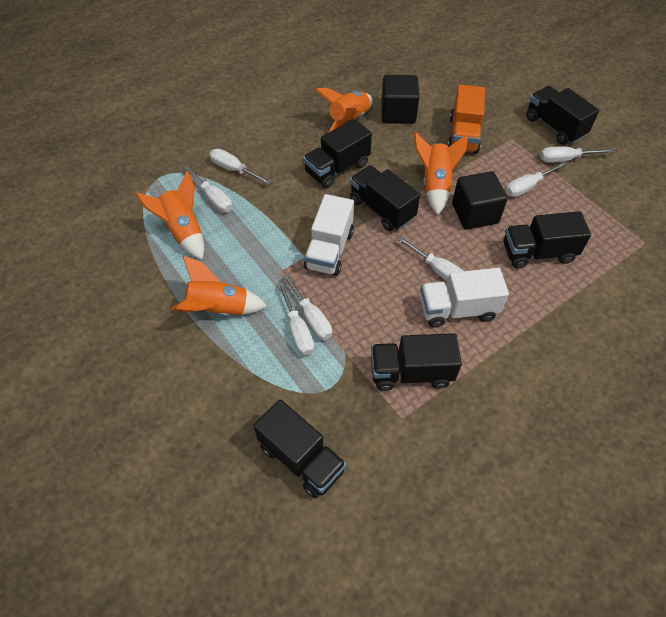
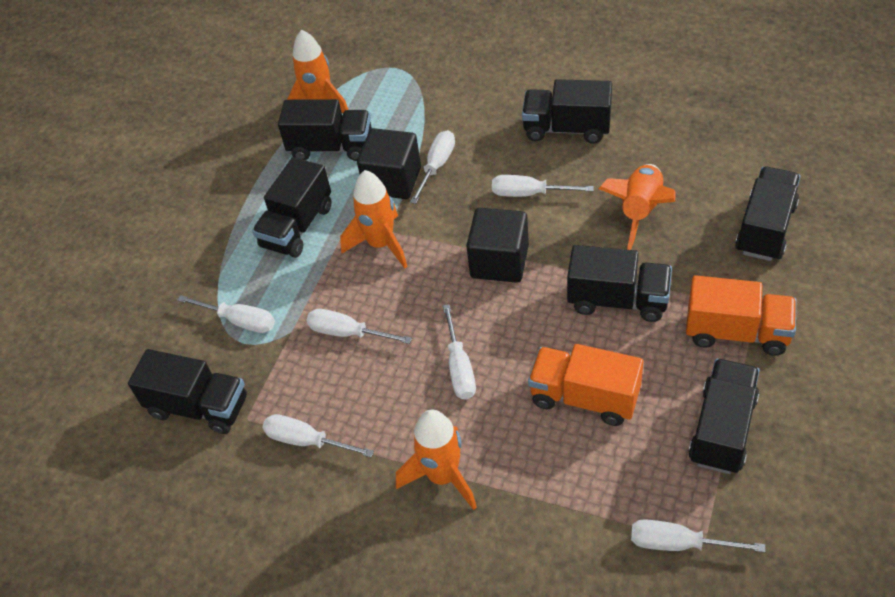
black truck: [253,399,347,498] [303,119,372,188] [350,165,420,231] [371,333,462,391] [504,211,591,268] [526,86,599,145] = 6 -> [128,349,247,434] [252,157,332,258] [278,99,372,161] [522,79,612,144] [567,245,672,322] [688,359,760,474] [735,167,800,261] = 7
orange truck: [447,85,485,154] = 1 -> [528,344,643,426] [686,275,796,356] = 2
white truck: [304,194,354,276] [420,268,509,328] = 2 -> none = 0

